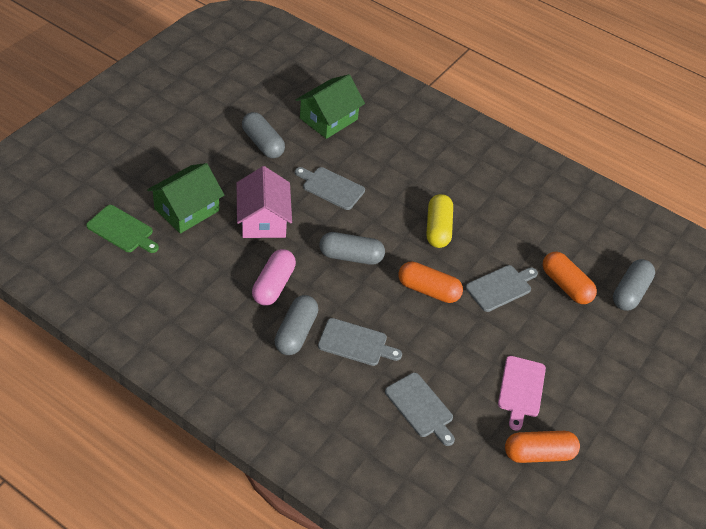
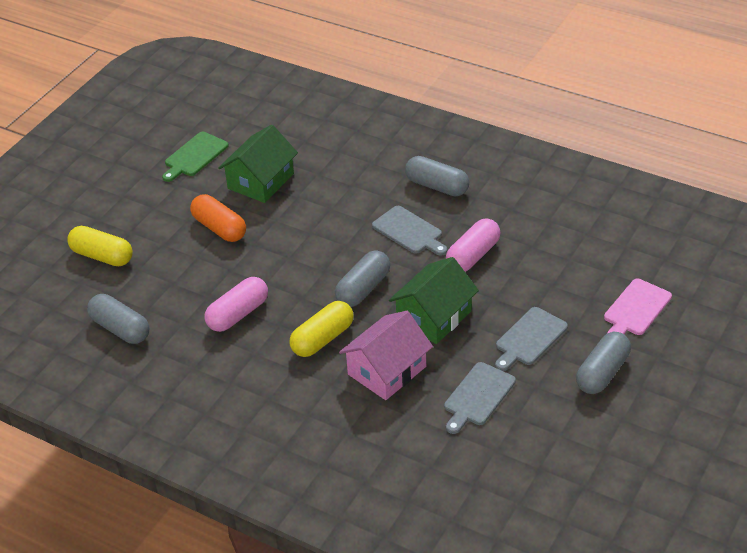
grey cutting board: [295,167,365,210] [318,318,402,366] [385,373,455,446] [465,265,538,312] = 4 -> [372,206,447,256] [444,362,516,434] [495,307,568,371] = 3
orange capsule: [398,261,463,303] [505,431,580,463] [543,252,597,304] = 3 -> [190,194,246,242] = 1
pink capsule: [252,249,296,306] = 1 -> [204,277,268,332] [446,219,501,272] = 2
yellow capsule: [426,194,453,248] = 1 -> [67,226,133,266] [290,301,353,357] = 2

